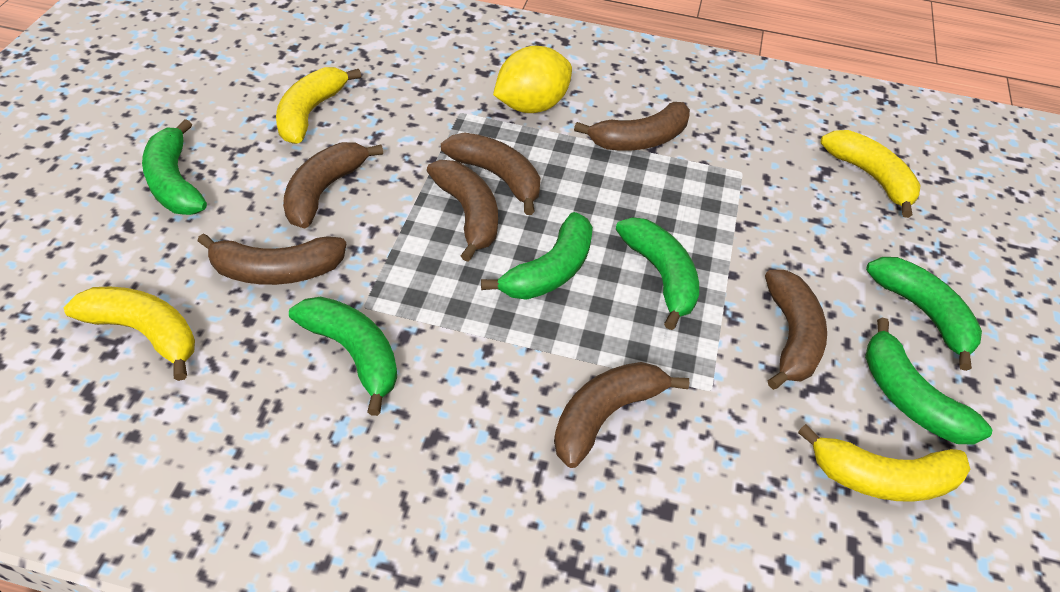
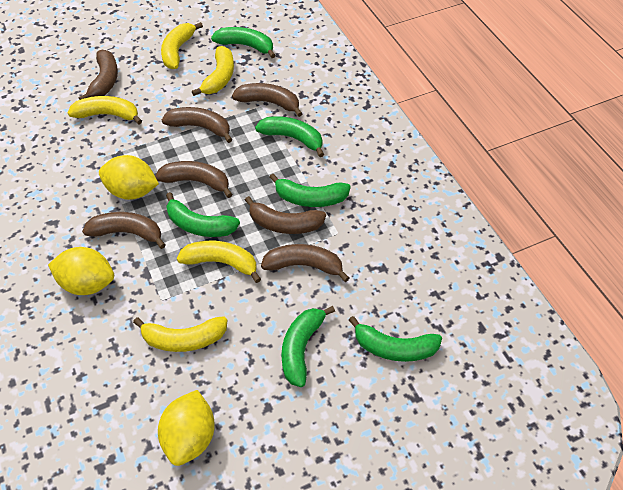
yellow banana: [64,287,195,381] [276,67,361,144] [798,424,970,502] [821,130,921,218] = 4 -> [68,96,142,124] [133,316,228,352] [161,22,203,69] [177,241,261,283] [192,46,234,96] = 5
yellow lemon: [493,46,572,113] = 1 -> [48,247,114,295] [99,155,159,200] [158,390,215,466] = 3

